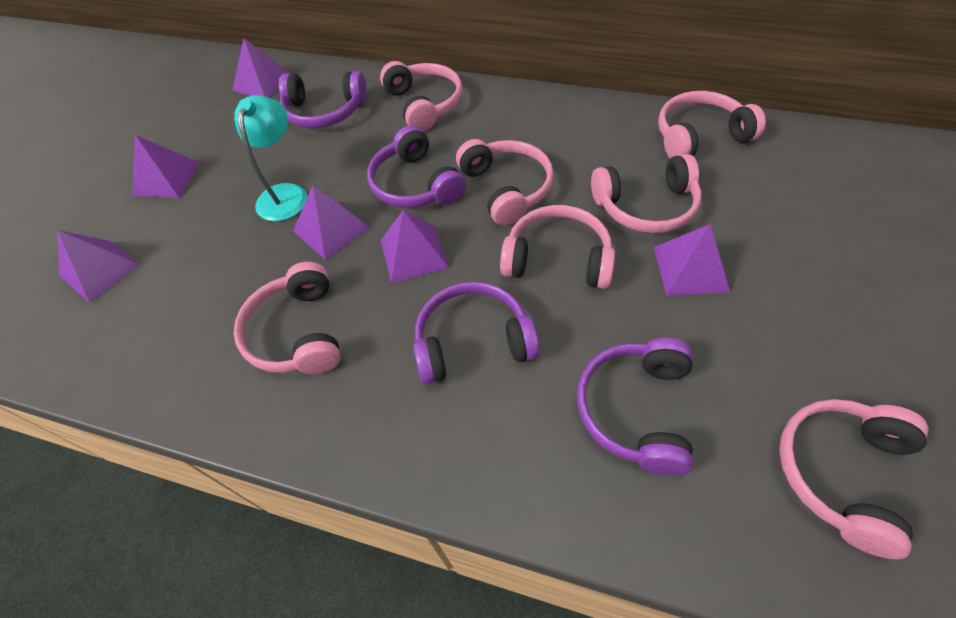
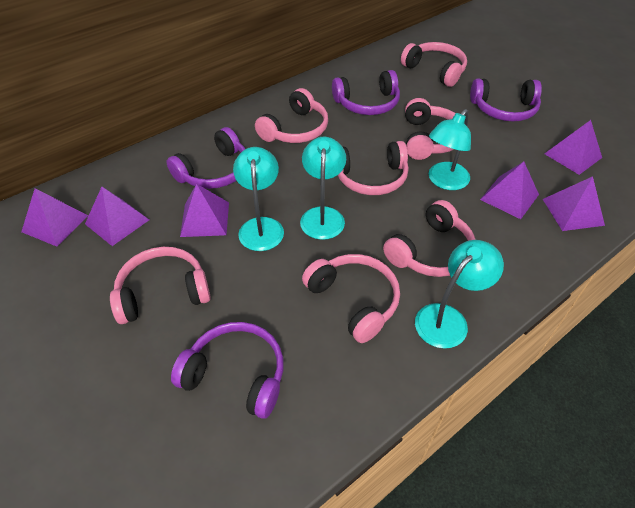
turquoise lamp: [234,95,307,221] = 1 -> [233,147,284,251] [300,137,346,240] [415,240,504,349] [429,109,471,190] = 4

